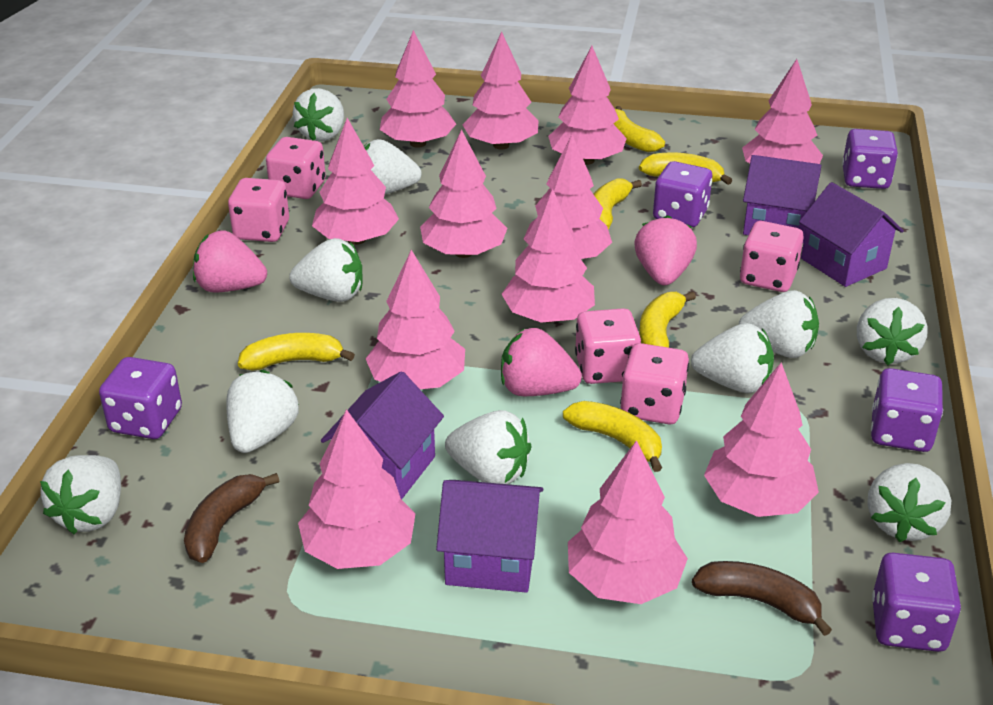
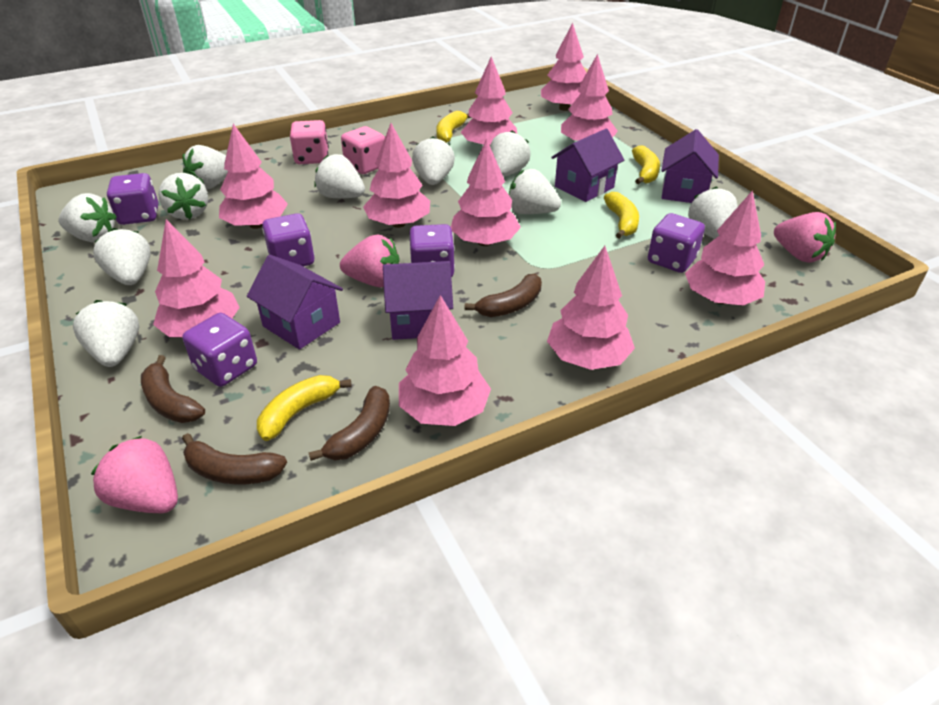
brown banana: [184,473,279,563] [692,561,832,636] = 2 -> [141,355,205,423] [182,433,287,484] [308,386,390,461] [465,274,542,317] = 4
pink dice: [228,178,289,242] [266,137,326,199] [575,308,641,384] [620,343,689,424] [740,221,804,292] = 5 -> [290,120,329,164] [341,126,385,174] = 2
pink tree: [298,409,415,569] [312,118,399,245] [365,250,465,389] [380,30,456,148] [420,129,507,258] [463,32,539,149] [502,189,595,323] [524,135,612,259] [548,46,627,165] [568,440,688,604] [704,363,819,517] [742,59,823,164] = 12 -> [153,219,240,337] [219,124,288,229] [363,123,430,228] [399,295,491,426] [451,139,521,246] [461,57,517,145] [541,23,586,111] [547,246,635,370] [561,54,618,141] [685,190,765,306] = 10
yellow banana: [238,333,355,371] [563,401,662,472] [594,178,642,229] [614,106,665,152] [639,152,732,185] [639,291,696,348] = 6 -> [257,375,352,441] [437,111,472,143] [604,192,639,239] [632,145,660,184] = 4

